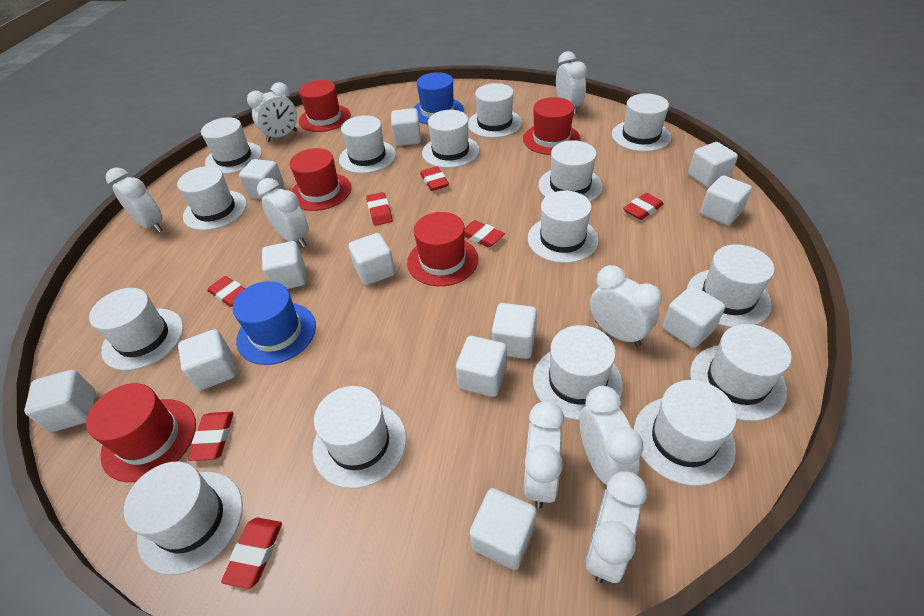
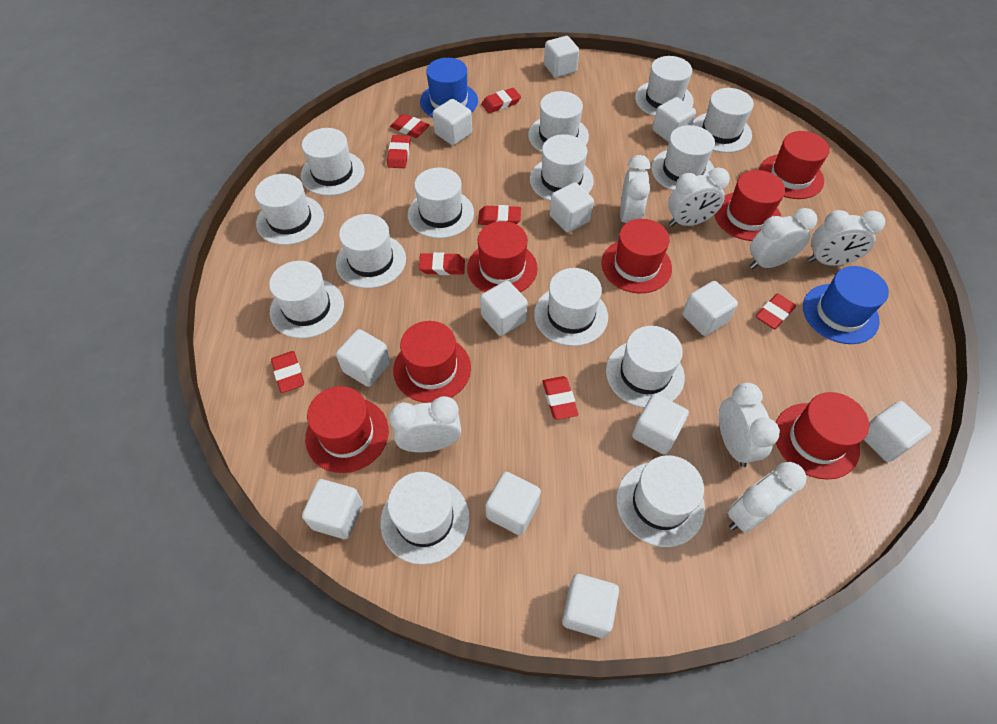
red eraser: [188,412,234,461] [207,276,245,307] [221,517,282,589] [366,192,393,226] [420,166,449,191] [464,220,505,248] [623,193,664,220] = 7 -> [271,351,304,393] [387,135,410,168] [390,114,430,138] [419,252,465,275] [478,205,521,225] [481,88,521,113] [543,376,578,420] [756,293,796,329] = 8
red hat: [86,383,196,482] [290,148,351,211] [299,80,351,132] [407,212,478,286] [523,97,581,155] = 5 -> [305,386,389,473] [393,321,471,403] [467,221,538,292] [601,219,672,293] [715,170,785,241] [759,131,830,199] [776,392,869,480] = 7
white clock: [106,167,163,232] [247,82,297,142] [257,178,309,247] [523,401,565,508] [556,51,587,115] [580,386,644,485] [585,471,647,583] [590,265,662,347] = 8 -> [389,396,461,452] [620,155,650,223] [668,167,730,226] [719,383,780,467] [728,462,807,532] [750,208,818,269] [808,210,885,266] = 7
white hat: [89,288,184,371] [124,462,243,575] [177,166,247,230] [201,117,262,174] [312,386,406,489] [339,115,396,174] [422,110,479,168] [468,83,522,138] [528,191,599,263] [533,325,623,420] [538,140,603,202] [612,93,671,152] [634,380,737,486] [687,244,774,327] [690,324,792,421] = 15 -> [255,174,324,245] [269,261,344,339] [301,128,365,196] [336,214,406,288] [380,472,470,565] [408,167,474,239] [528,91,589,152] [530,134,594,201] [534,268,608,346] [606,326,685,408] [616,455,705,547] [635,56,694,116] [651,125,715,191] [693,88,754,153] = 14

